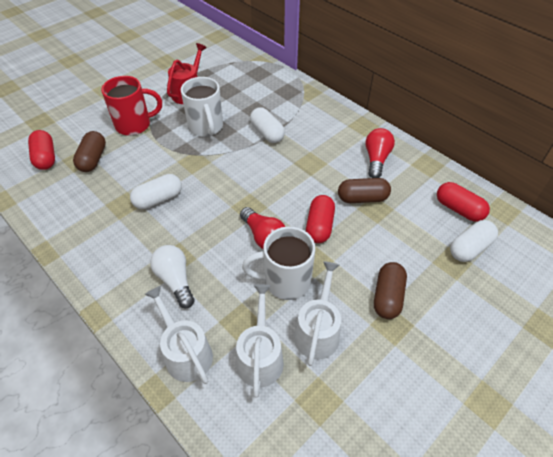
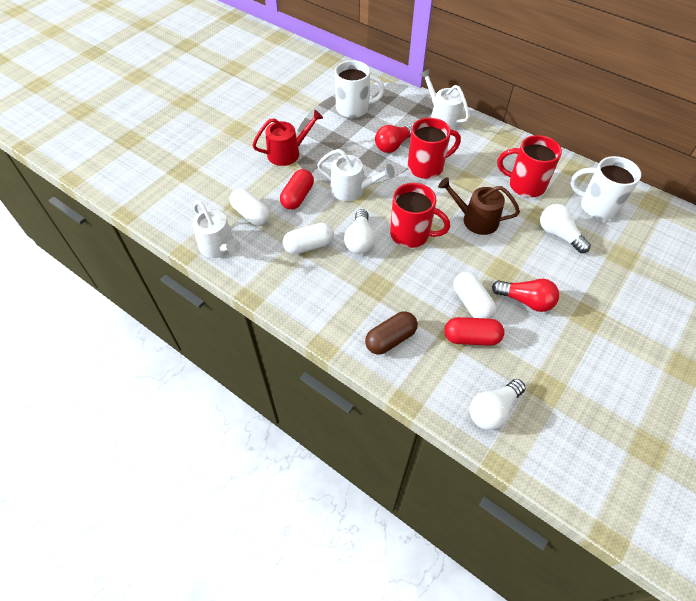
brown capsule: [73,131,106,172] [338,178,391,203] [374,262,407,319] = 3 -> [365,311,418,355] = 1
brown watering can: none = 0 -> [438,177,520,235] = 1
red capsule: [28,130,55,170] [306,195,335,243] [437,182,490,222] = 3 -> [280,169,314,210] [444,317,504,346] = 2
red mug: [101,76,162,136] = 1 -> [390,183,450,248] [408,118,461,179] [497,135,562,197] = 3
white light bulb: [150,245,195,308] = 1 -> [344,209,375,254] [470,379,526,430] [540,204,591,253] = 3

